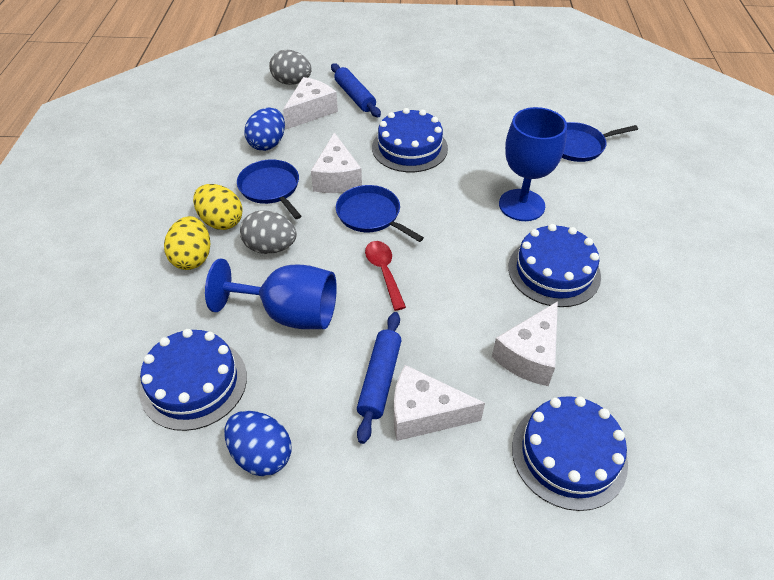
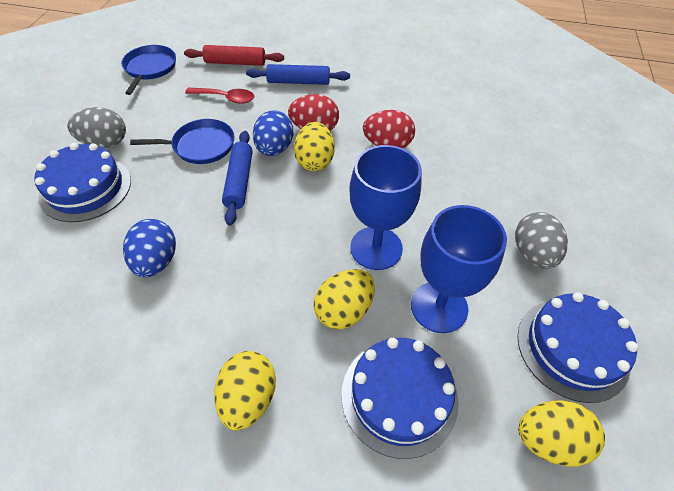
blue cake: [139,329,247,431] [372,108,448,172] [508,224,601,307] [512,396,628,511] = 4 -> [34,143,131,222] [342,338,458,459] [517,292,638,403] = 3
blue pan: [237,159,301,219] [336,185,424,242] [562,122,638,162] = 3 -> [121,45,176,95] [130,119,235,164] = 2
red egg: none = 0 -> [288,94,339,131] [363,110,415,148] = 2
red rolling pin: none = 0 -> [184,45,284,66] = 1
white cheese: [283,77,338,129] [311,132,362,193] [394,365,485,441] [492,301,558,386] = 4 -> none = 0
yellow egg: [164,216,210,270] [193,184,243,230] = 2 -> [214,351,276,431] [294,122,335,171] [314,269,375,329] [518,400,605,467] = 4

